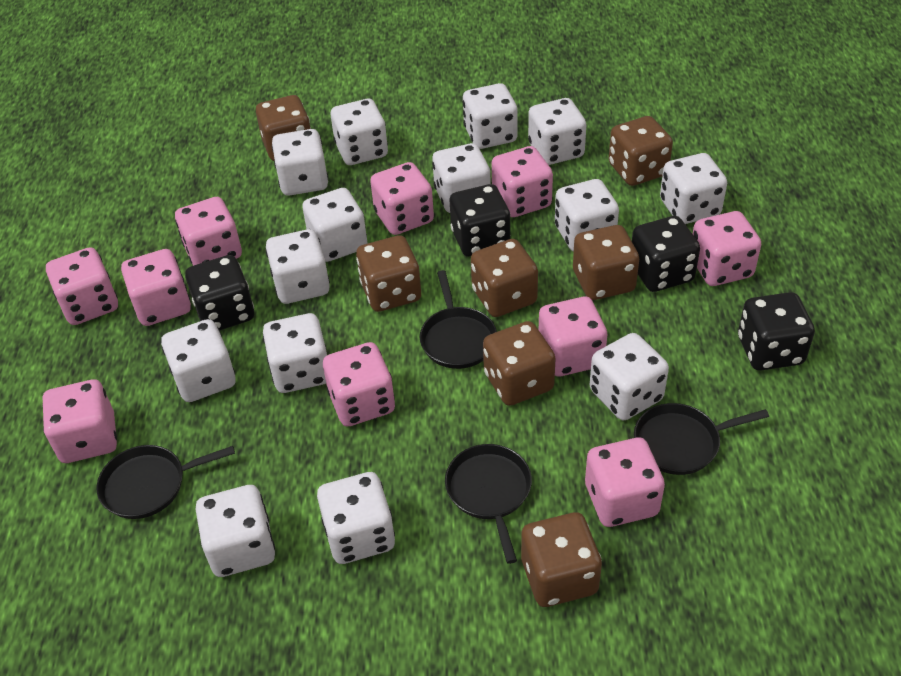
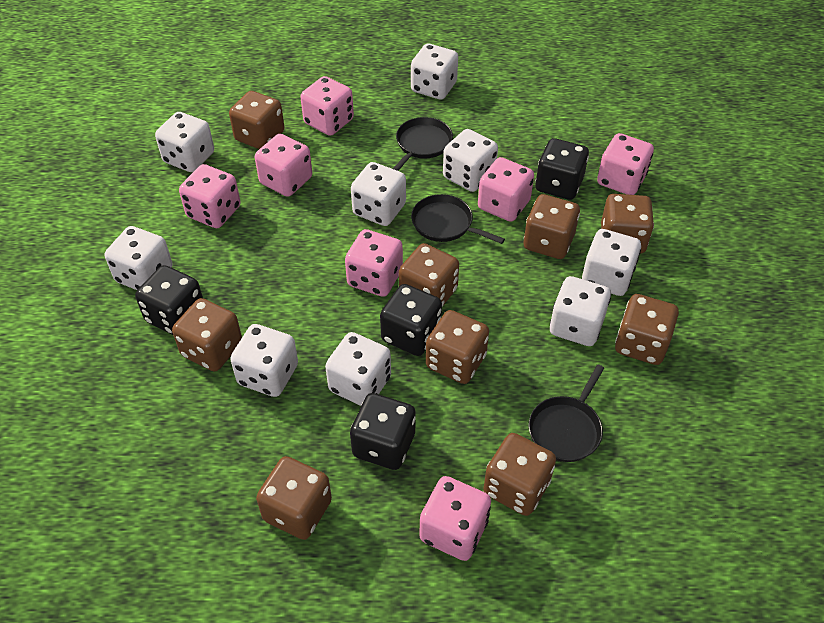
black pan: [97,445,235,519] [420,270,497,369] [445,444,532,564] [634,403,769,475] = 4 -> [393,117,453,171] [411,194,505,244] [529,365,604,462] = 3
brown dice: [256,95,311,161] [356,235,421,312] [471,239,538,317] [483,321,556,406] [521,512,602,607] [573,225,639,300] [609,116,673,186] = 7 -> [172,298,242,371] [229,91,285,149] [256,456,332,540] [399,243,459,307] [426,310,489,384] [484,433,556,516] [524,194,580,259] [601,194,654,254] [615,294,679,365] = 9
pink dice: [42,379,117,463] [46,247,118,325] [121,249,191,326] [175,197,242,266] [323,342,395,426] [370,162,434,235] [492,146,553,217] [539,297,607,376] [585,438,665,527] [693,211,761,286] = 10 -> [179,164,240,228] [255,134,312,197] [300,76,354,136] [345,229,403,297] [420,476,491,561] [478,157,534,222] [597,133,654,195] = 7
white dice: [161,319,236,402] [196,485,275,577] [263,313,327,393] [266,229,330,304] [272,129,328,196] [302,188,367,262] [317,472,395,564] [331,99,388,165] [432,143,491,213] [463,83,518,149] [528,98,586,165] [555,179,619,252] [590,333,669,420] [660,153,727,224] = 14 -> [105,226,173,290] [155,112,214,172] [230,324,298,397] [325,332,391,406] [351,162,406,226] [411,44,458,100] [443,129,498,192] [550,276,611,346] [582,229,641,296] = 9

